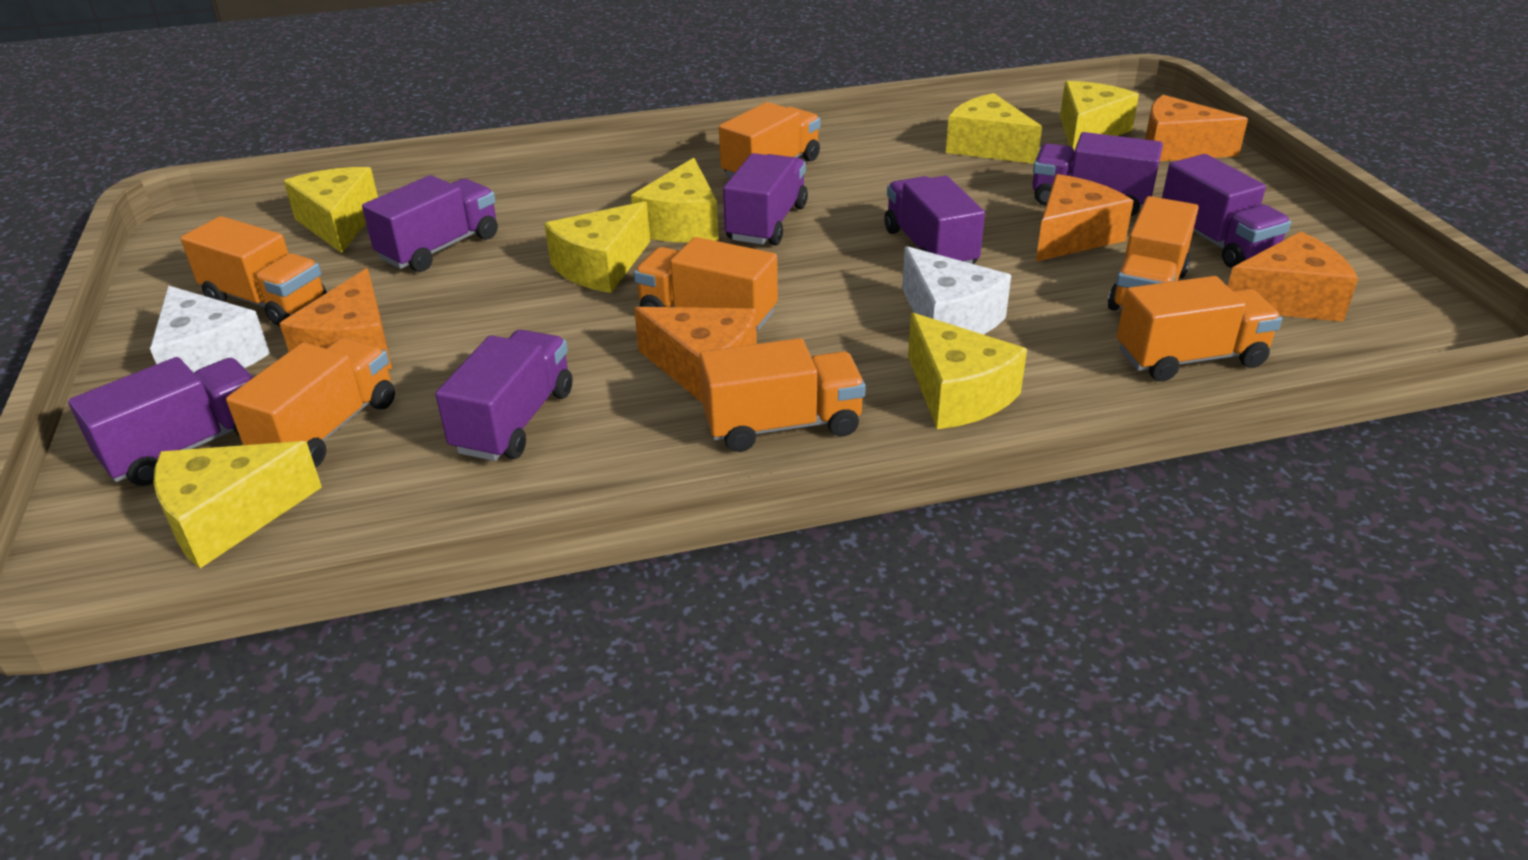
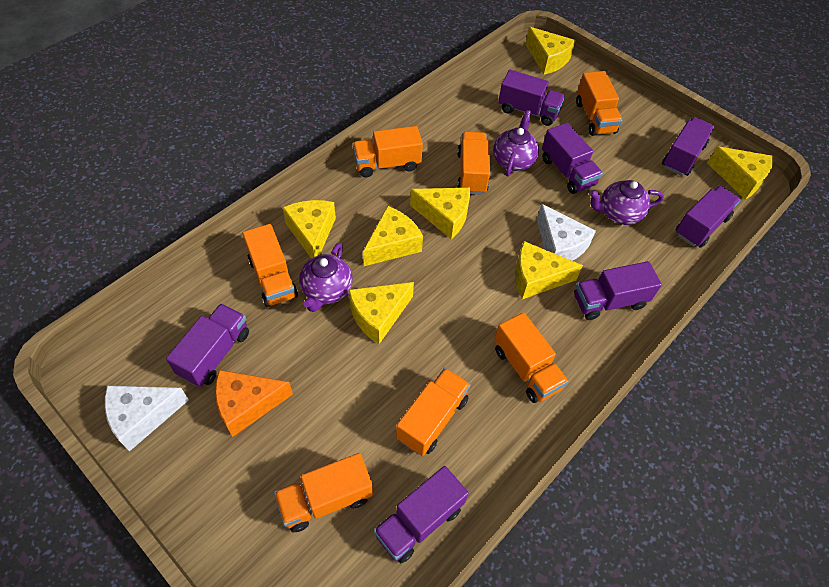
orange cheese: [279,268,392,369] [634,307,757,402] [1036,174,1134,261] [1145,95,1248,161] [1228,232,1358,322] = 5 -> [215,370,293,437] = 1
purple teapot: none = 0 -> [299,243,353,312] [493,110,539,176] [589,180,664,225] = 3

